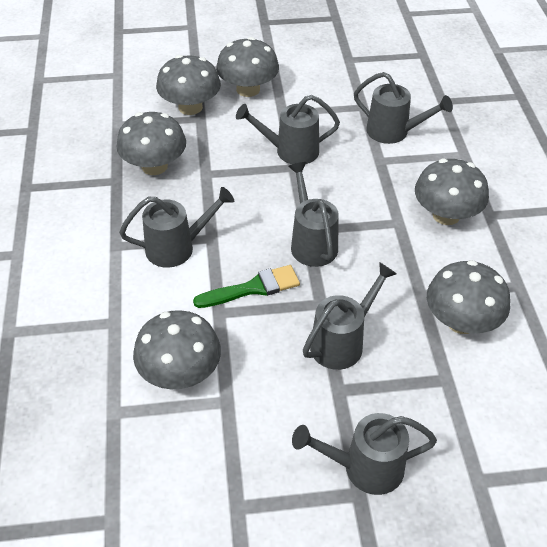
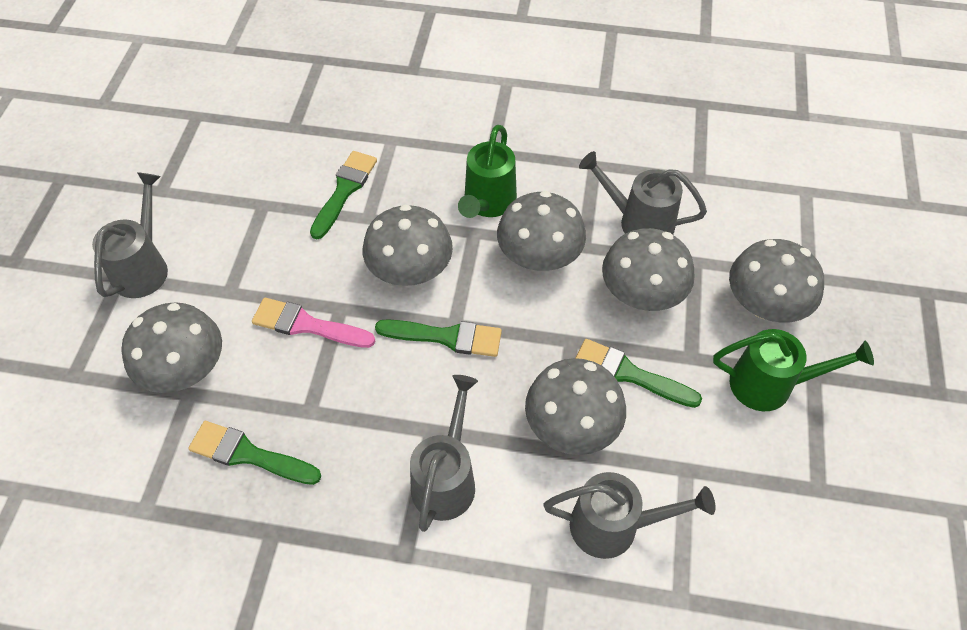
green brush: [193,265,300,308] = 1 -> [188,421,321,485] [310,151,377,239] [375,319,502,357] [576,339,702,408] = 4
green watering can: none = 0 -> [458,125,517,218] [713,329,874,411] = 2
grey watering can: [119,187,234,268] [236,95,340,164] [288,162,339,267] [292,413,437,495] [303,262,397,370] [354,72,453,144] = 6 -> [92,172,168,298] [410,375,478,532] [544,472,715,559] [579,151,707,235] = 4
pink brush: none = 0 -> [252,297,375,348] = 1

